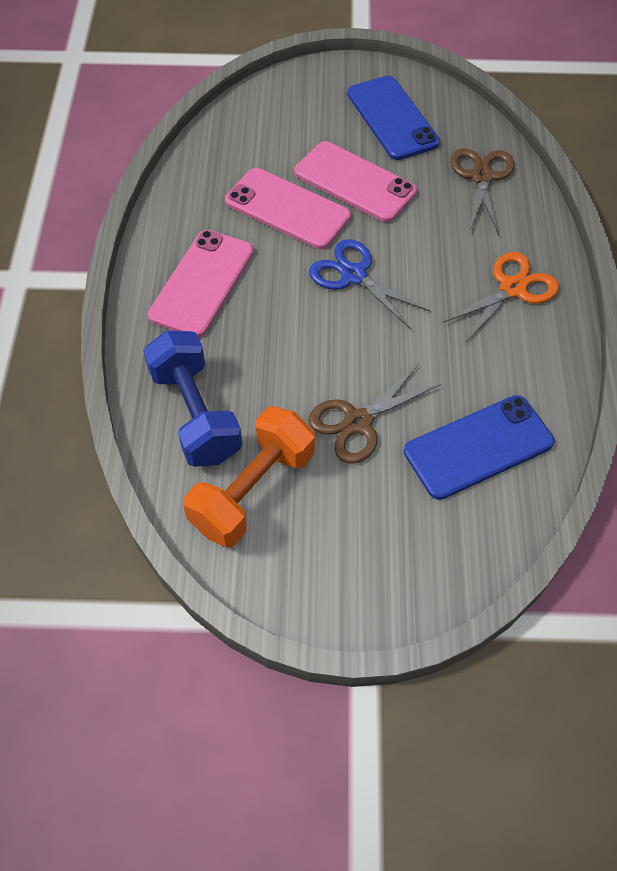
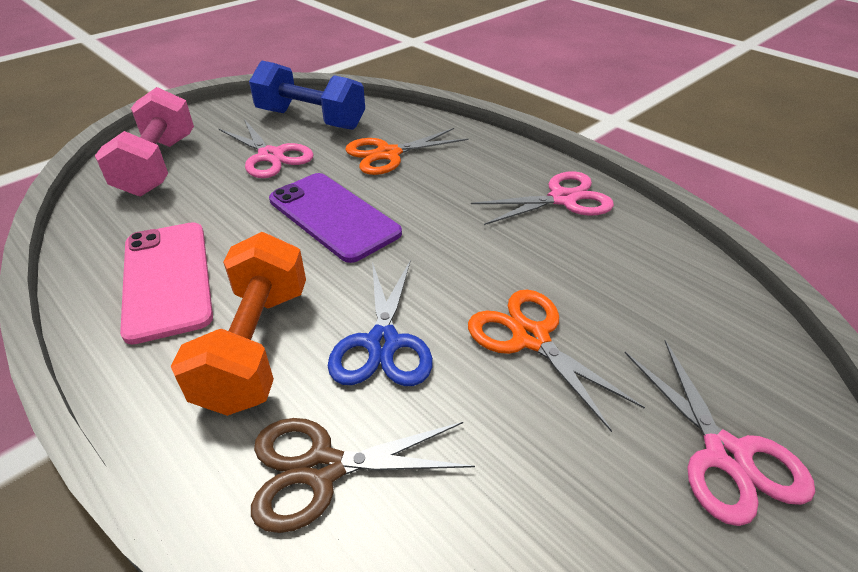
blue phone: [347,76,440,160] [404,395,554,500] = 2 -> none = 0
brown scissors: [308,364,441,464] [450,148,514,235] = 2 -> [251,418,475,533] = 1
orange scissors: [443,252,559,342] = 1 -> [345,128,468,175] [468,290,645,432] = 2
pink dumbbell: none = 0 -> [95,87,194,197] = 1
pink phone: [148,230,254,338] [225,168,351,249] [294,141,417,222] = 3 -> [120,222,213,344] = 1
pink scissors: none = 0 -> [218,119,314,178] [471,171,614,225] [625,340,815,526] = 3
purple phone: none = 0 -> [269,173,402,263] = 1

